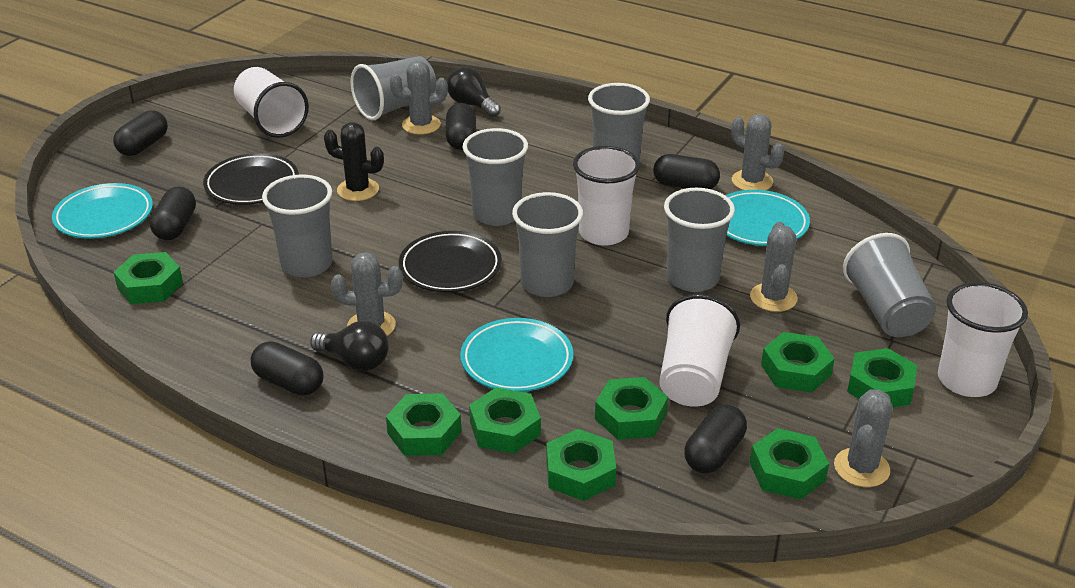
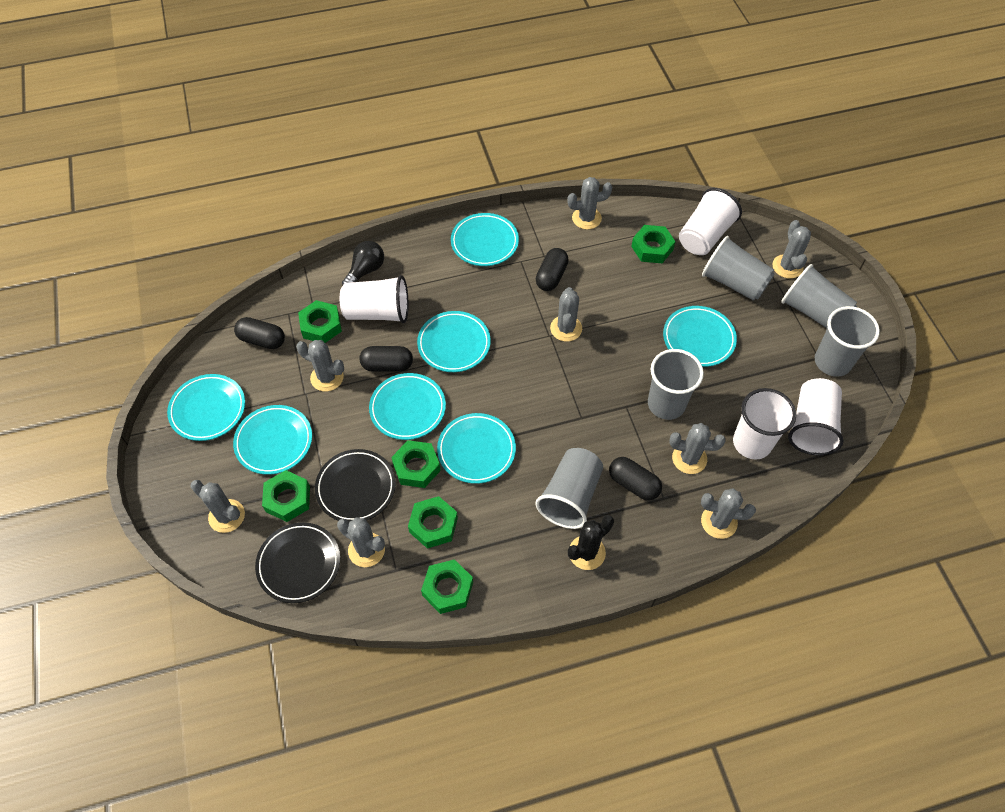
black capsule: [113,110,168,156] [150,186,196,240] [251,341,323,396] [446,103,476,150] [653,154,720,189] [684,404,747,473] = 6 -> [234,317,285,349] [360,346,413,372] [536,248,569,291] [609,457,662,500] = 4
black light bulb: [310,321,389,371] [447,66,501,117] = 2 -> [342,241,384,285] = 1
green nut: [113,252,183,304] [386,393,461,456] [469,387,541,454] [546,429,616,501] [595,377,668,440] [750,428,829,500] [761,332,835,393] [847,348,917,407] = 8 -> [262,470,310,522] [298,300,342,343] [391,440,441,488] [408,496,458,549] [421,559,473,614] [631,225,676,263] = 6
grey cactus: [331,252,403,336] [390,60,448,135] [731,114,784,190] [750,222,798,312] [834,389,892,487] = 5 -> [190,480,245,533] [296,340,344,391] [337,517,385,567] [550,287,582,342] [567,177,612,229] [669,423,726,474] [701,488,756,539] [772,220,811,279] = 8
grey cup: [262,175,333,277] [351,56,436,120] [462,128,528,226] [512,192,583,297] [588,83,650,162] [664,188,735,292] [843,233,936,337] = 7 -> [536,448,603,529] [648,349,704,420] [702,236,775,301] [781,264,857,328] [815,306,880,377] = 5
turquoise plate: [52,183,153,239] [460,318,573,392] [725,190,810,246] = 3 -> [167,374,245,441] [233,405,312,475] [369,373,446,440] [417,311,491,372] [437,413,516,484] [451,213,519,266] [663,306,737,367] = 7

